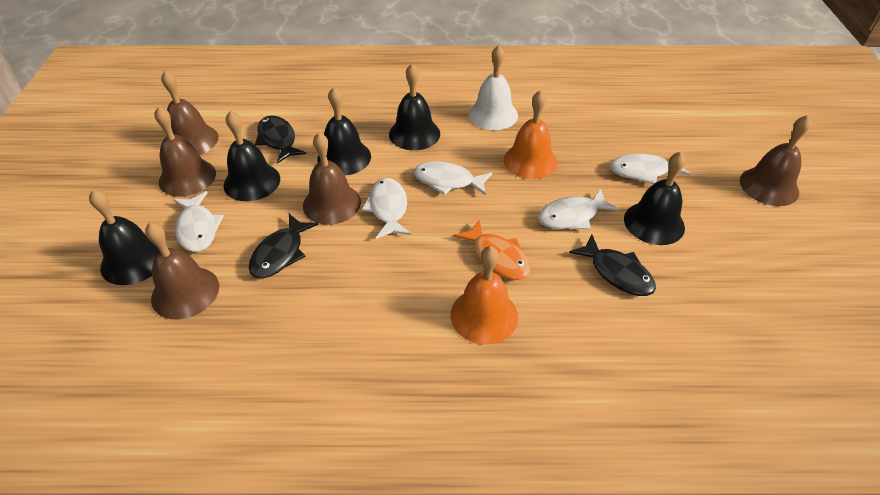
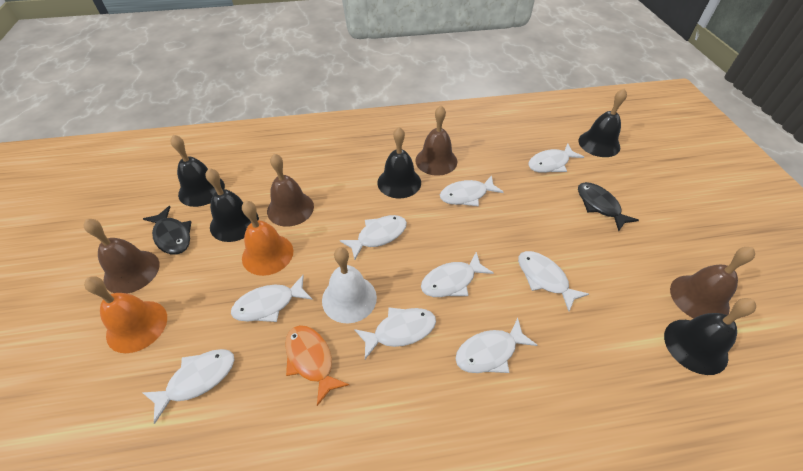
black fish: [249,214,319,278] [255,116,306,164] [569,234,656,296] = 3 -> [143,206,191,255] [578,182,639,231] = 2
brown bell: [145,222,219,320] [155,106,216,197] [161,71,218,155] [303,132,361,225] [740,115,811,206] = 5 -> [83,219,160,294] [267,153,314,227] [415,106,457,176] [670,247,755,318] = 4
white fish: [173,191,224,252] [362,178,411,239] [413,161,492,195] [538,188,620,230] [610,154,691,184] = 5 -> [142,349,235,424] [231,275,313,322] [340,215,407,260] [354,308,436,359] [421,252,494,297] [440,175,504,206] [455,318,538,373] [518,251,589,311] [529,144,584,173] = 9

